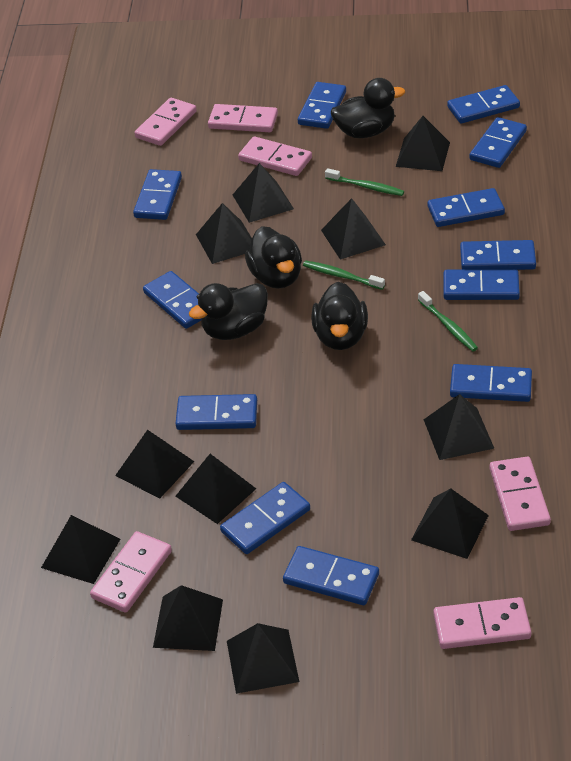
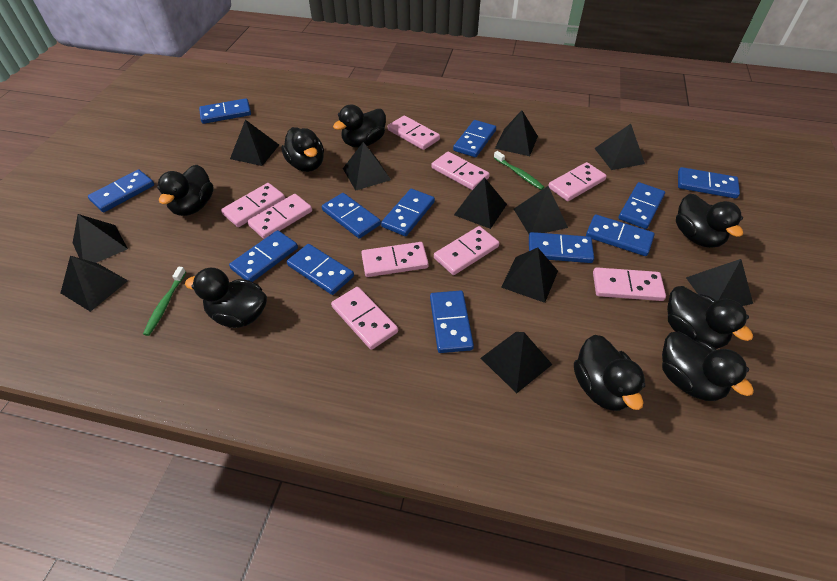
black duck: [189,283,268,340] [245,226,302,289] [311,282,368,350] [331,78,405,138] = 4 -> [157,165,214,216] [185,268,267,328] [281,127,324,172] [333,104,386,147] [574,335,645,411] [662,331,754,401] [667,286,753,349] [676,194,743,248] = 8
green toothbrush: [303,261,385,290] [325,168,404,196] [418,291,478,352] = 3 -> [143,267,186,336] [494,151,544,190] = 2
pink domino: [90,531,172,613] [135,98,197,146] [208,104,278,132] [238,136,312,176] [434,597,531,649] [489,457,551,531] = 6 -> [221,183,285,227] [247,194,312,239] [331,287,398,350] [361,242,429,277] [388,115,440,150] [431,152,490,190] [434,226,499,275] [548,162,607,201] [593,267,666,301] = 9

